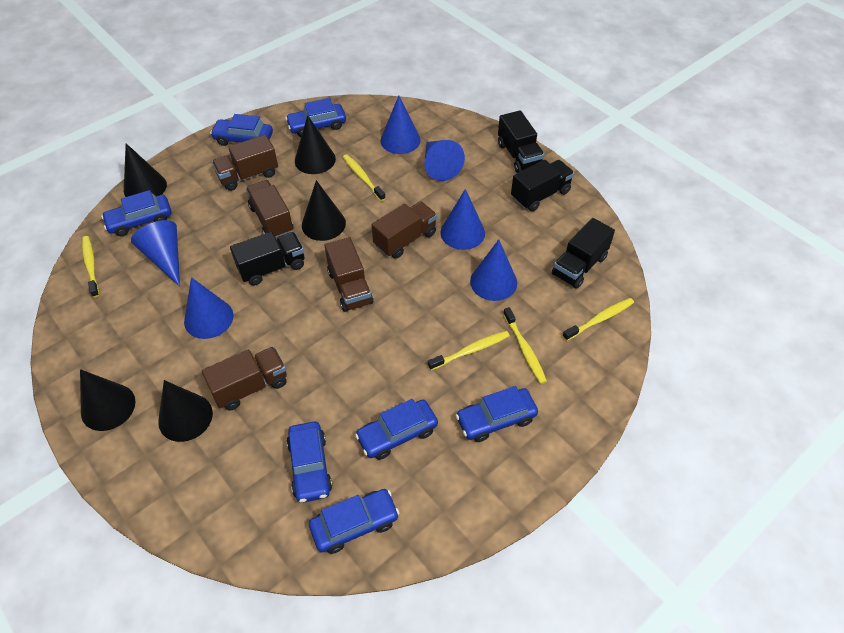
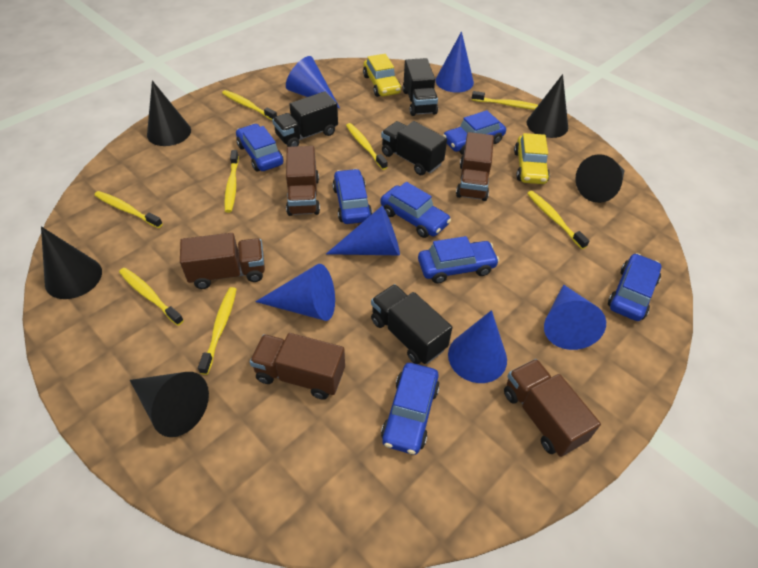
yellow car: none = 0 -> [363,54,401,97] [514,133,550,184] = 2
yellow toothbrush: [82,236,99,298] [343,154,386,201] [428,331,510,370] [503,307,547,384] [563,298,634,341] = 5 -> [94,191,163,228] [119,268,184,326] [198,287,237,375] [222,90,277,120] [224,150,239,213] [346,123,388,170] [472,91,538,110] [527,191,589,249] = 8

